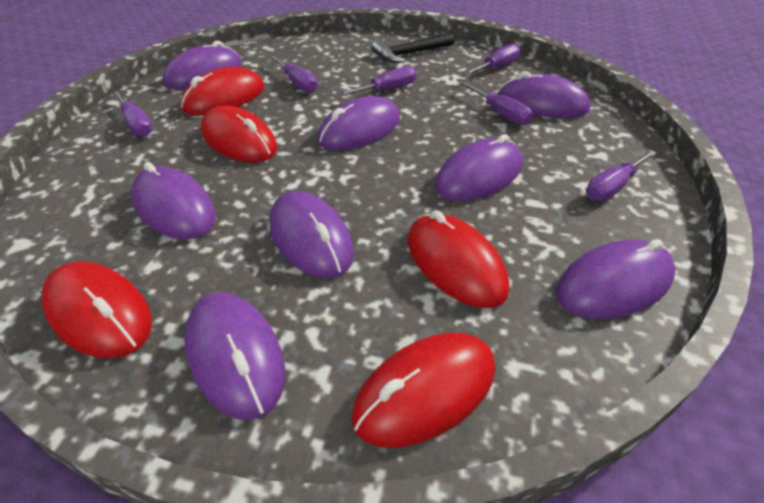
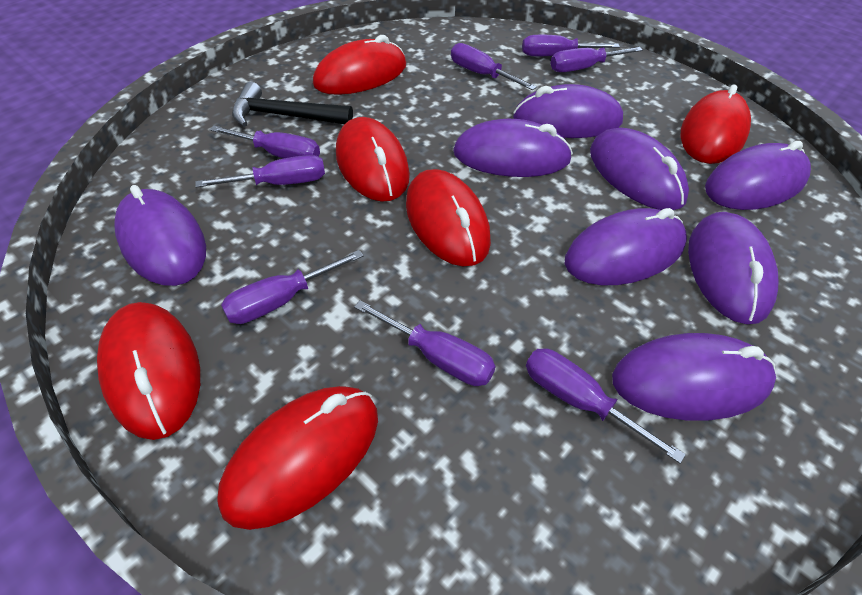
purple screwdriver: [113,90,153,137] [269,55,317,93] [338,66,417,97] [460,81,533,125] [463,43,520,76] [586,150,657,201] = 6 -> [195,155,325,188] [209,125,320,159] [221,250,364,324] [354,300,496,386] [451,43,537,90] [522,35,620,56] [526,348,686,464] [550,47,643,72] = 8
red mouse: [42,262,152,358] [181,67,264,115] [201,106,277,162] [351,333,495,448] [408,210,509,308] = 5 -> [97,302,200,440] [217,386,378,530] [313,35,406,95] [336,117,410,202] [406,169,491,266] [681,85,751,164] = 6

